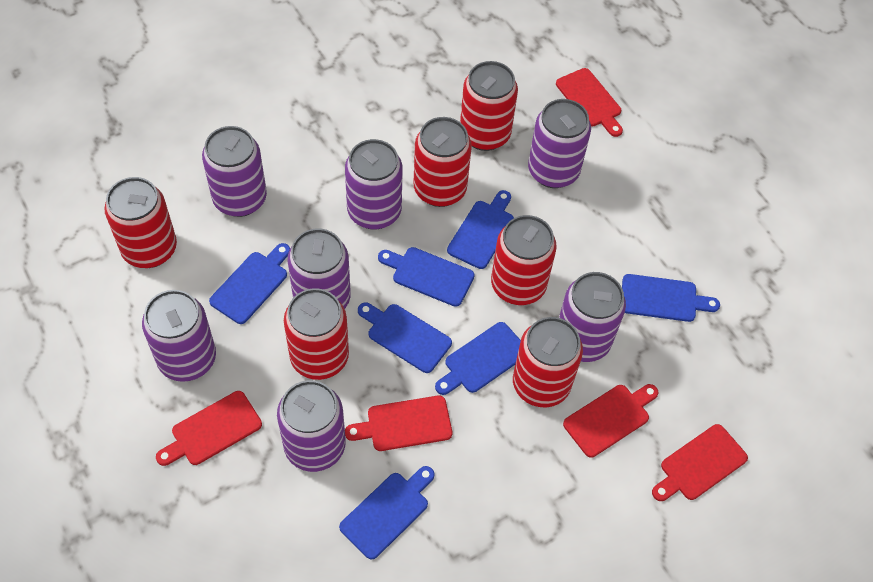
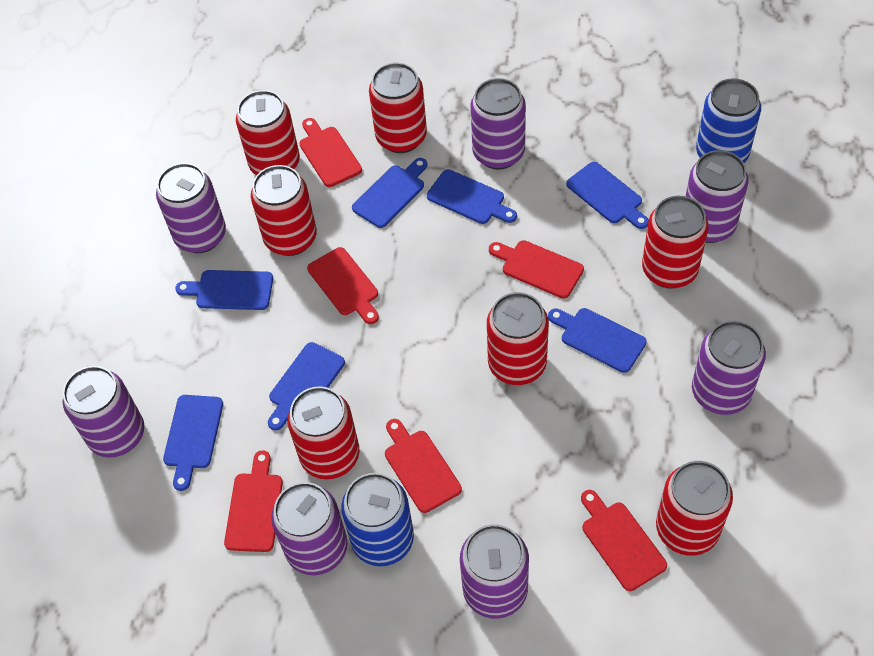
blue can: none = 0 -> [341,473,414,566] [696,78,761,163] = 2
red can: [104,177,177,268] [284,288,349,380] [413,117,472,207] [460,61,518,151] [491,215,557,305] [513,317,583,407] = 6 -> [236,90,300,175] [251,165,317,256] [287,386,359,479] [369,63,427,153] [487,292,549,385] [642,196,709,289] [656,461,733,556] = 7
red cutting board: [156,391,262,466] [345,395,452,451] [556,68,623,137] [563,384,658,458] [652,424,748,501] = 5 -> [224,450,283,552] [299,118,362,187] [307,247,379,324] [385,419,462,513] [489,240,584,299] [581,490,667,591] = 6

